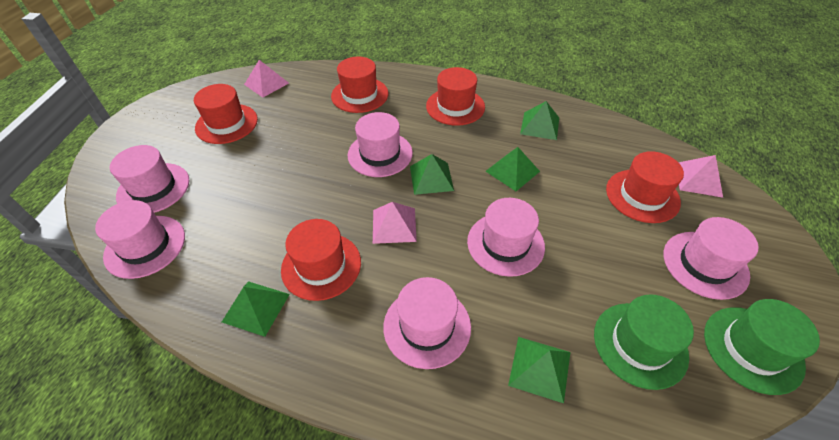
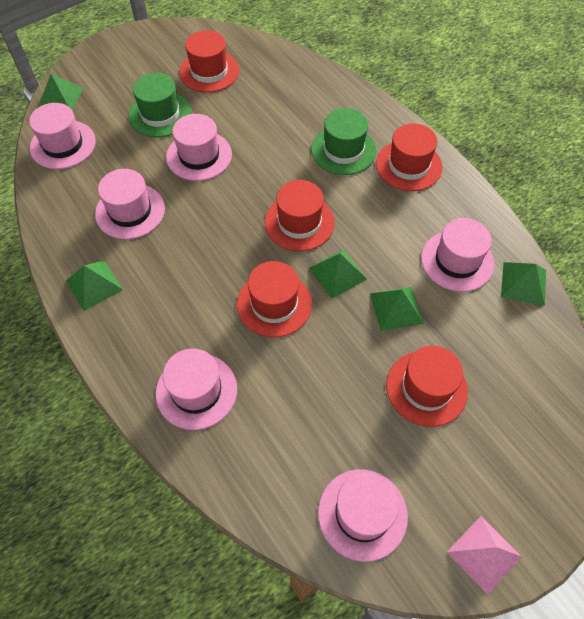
pink pyramid: [244,60,289,98] [373,202,417,244] [678,155,723,198] = 3 -> [447,516,522,595] = 1

